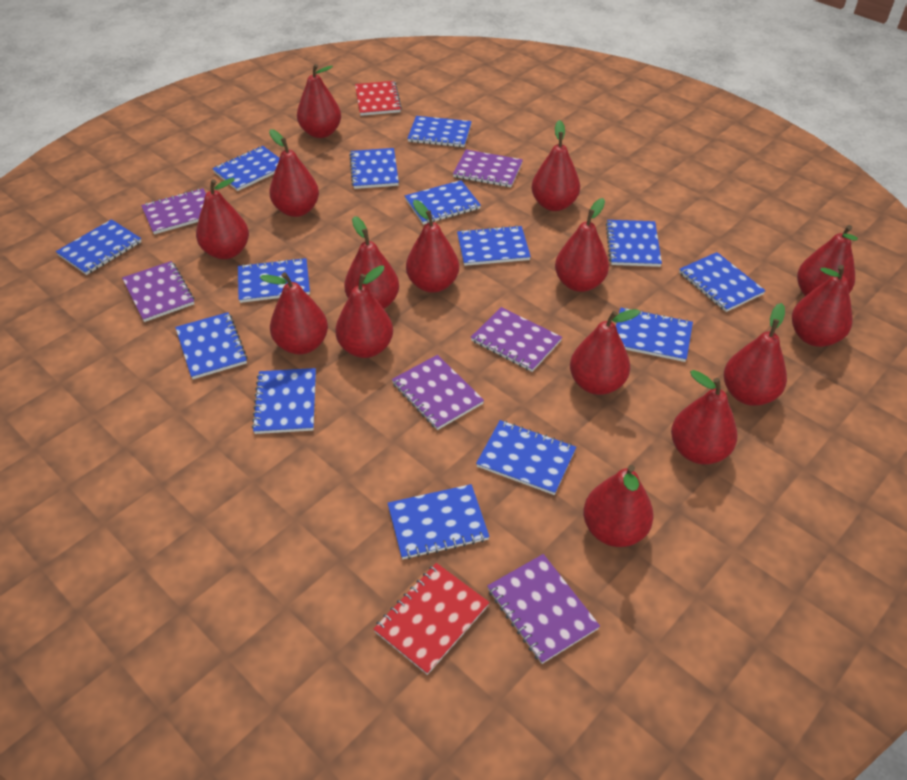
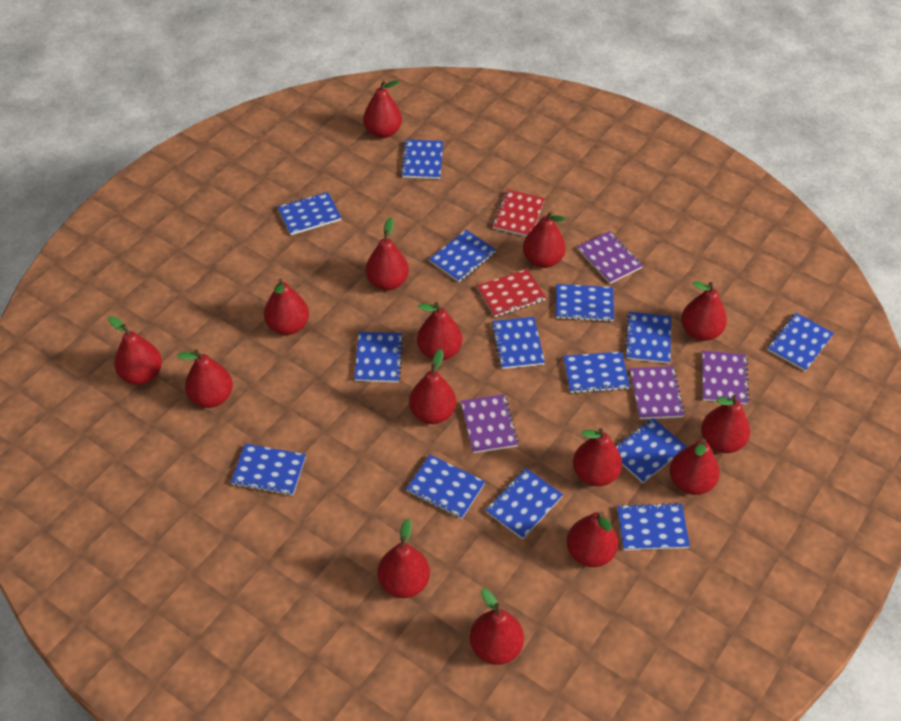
purple notebook: [122,261,195,322] [141,188,206,234] [392,355,484,430] [453,150,523,187] [471,307,562,372] [487,554,600,664] = 6 -> [461,394,519,453] [577,231,643,284] [630,366,685,419] [702,350,750,405] = 4

